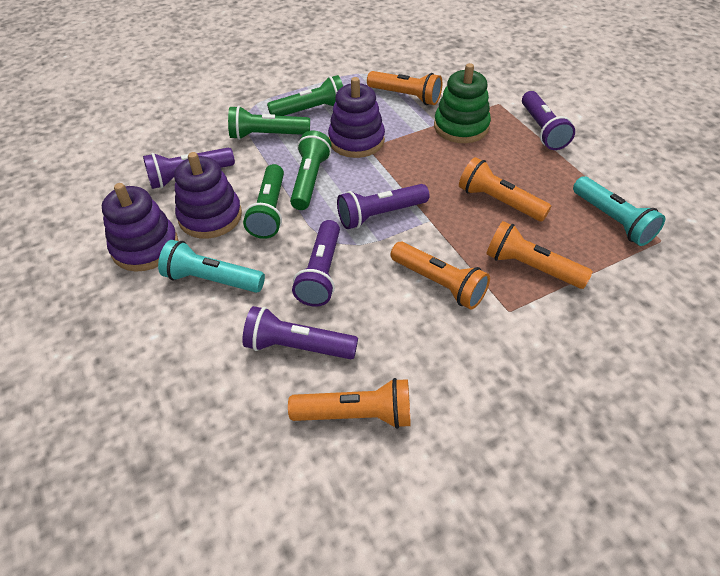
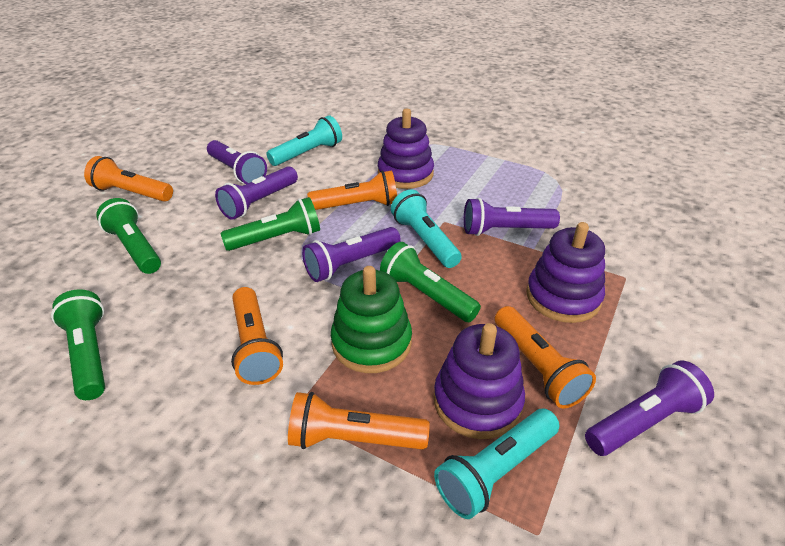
turquoise flashlight: [158,240,265,293] [573,176,665,246] = 2 -> [267,115,342,166] [391,189,462,268] [434,409,559,519] = 3

